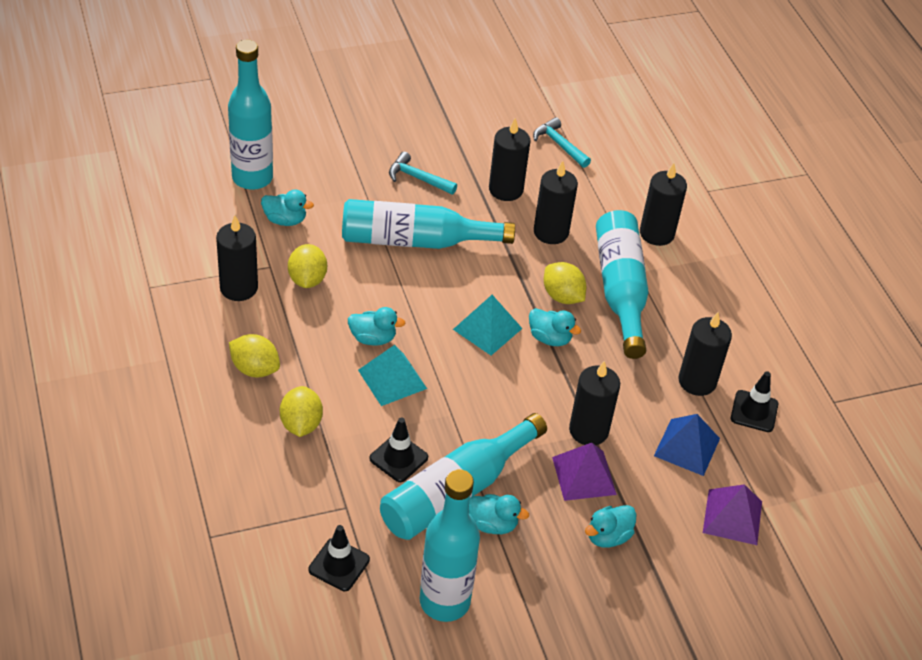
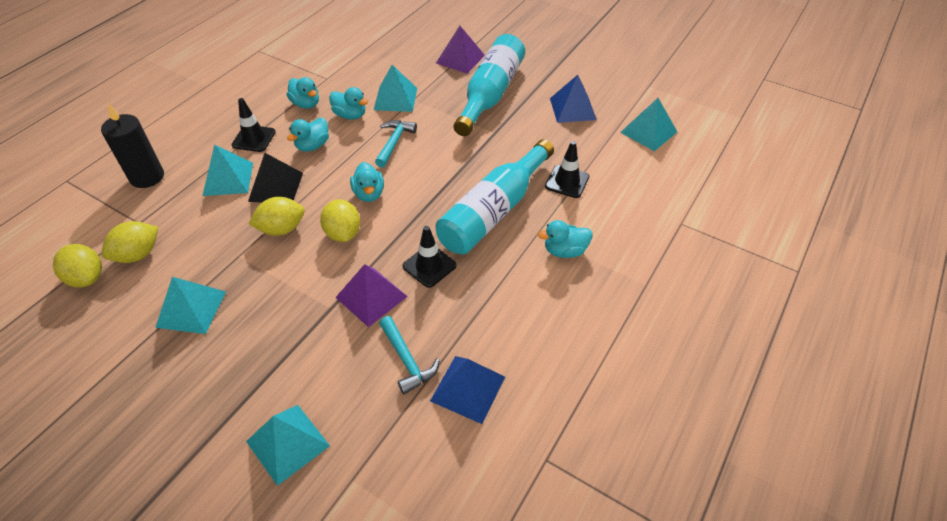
black candle: [216,216,258,301] [489,118,530,201] [534,161,578,244] [569,361,620,445] [640,163,687,246] [678,312,732,396] = 6 -> [101,104,164,188] = 1
black pyramid: none = 0 -> [248,153,303,203] = 1
blue pyramid: [654,414,720,476] = 1 -> [430,356,505,424] [550,75,597,123] = 2
turquoise bottle: [228,40,273,190] [342,199,515,249] [380,413,547,540] [420,469,480,622] [596,210,649,359] = 5 -> [435,139,554,254] [453,34,525,136] = 2
turquoise pyramid: [358,345,427,406] [453,295,523,355] = 2 -> [155,277,226,334] [202,144,253,196] [246,405,330,486] [374,65,417,112] [620,98,677,151] = 5

